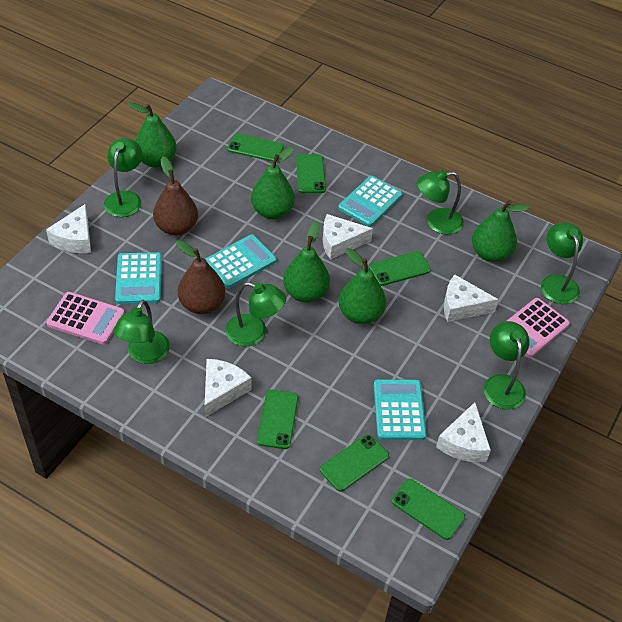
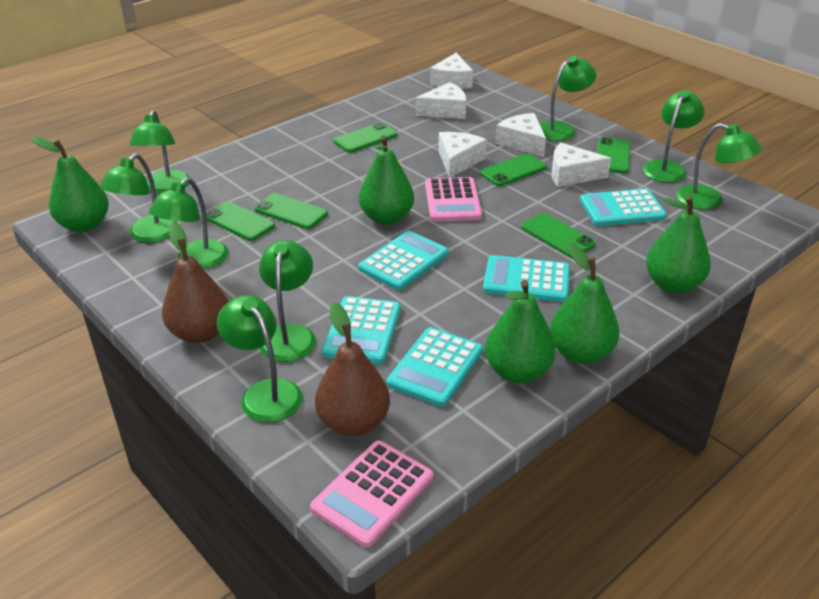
green lamp: [104,138,143,217] [113,300,170,364] [225,282,286,346] [417,170,464,235] [484,321,530,409] [541,222,583,304] = 6 -> [100,153,178,243] [130,110,190,194] [149,177,228,269] [217,295,303,422] [259,240,316,362] [540,56,597,141] [643,90,705,183] [676,123,762,210] = 8
turquoise calculator: [115,252,162,304] [205,235,277,288] [338,176,402,227] [374,379,426,440] = 4 -> [322,296,401,364] [358,231,449,290] [387,327,483,407] [483,255,570,302] [580,189,667,226] = 5

